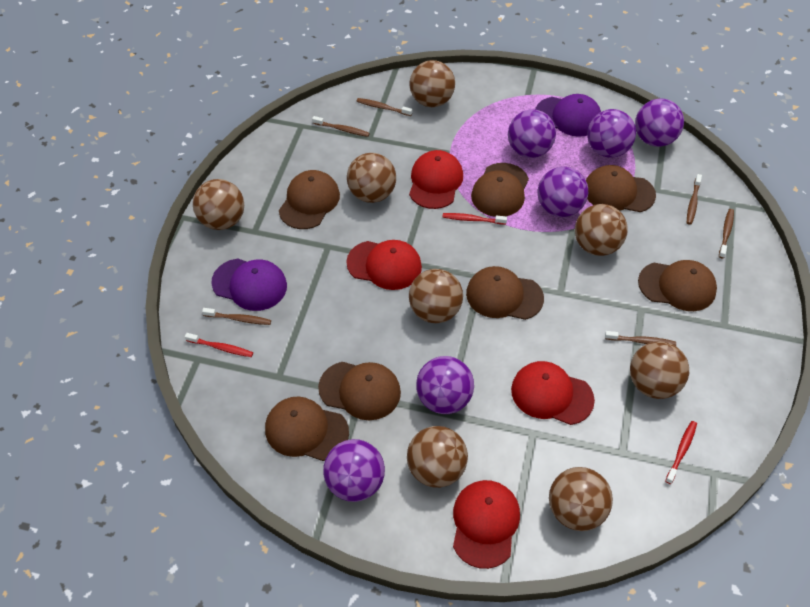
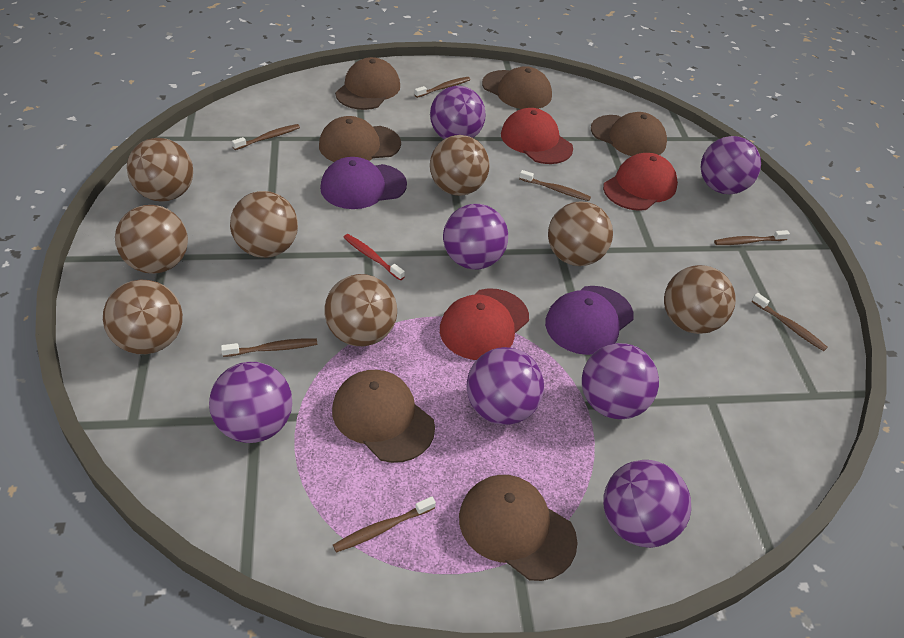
brown cap: [265,397,349,461] [279,170,340,229] [318,362,401,420] [466,266,544,320] [471,163,529,217] [586,165,656,212] [638,260,717,311] = 7 -> [319,116,401,162] [332,370,435,463] [335,57,400,110] [459,475,578,581] [482,66,552,109] [591,112,667,156] = 6
brown toothbrush: [202,308,271,325] [312,116,370,137] [357,98,412,116] [605,331,676,346] [687,174,702,225] [719,209,734,258] = 6 -> [221,338,317,357] [232,124,300,150] [333,496,436,553] [414,77,470,98] [519,170,591,201] [714,230,790,245] [751,293,828,351] = 7
purple ball: [323,439,385,502] [416,356,474,414] [508,109,556,158] [538,167,588,217] [587,109,636,158] [635,99,684,147] = 6 -> [209,362,292,443] [430,86,486,139] [443,204,508,270] [466,347,544,425] [582,343,659,420] [603,460,691,548] [701,136,761,195] = 7
red cap: [346,240,422,290] [409,150,463,209] [453,480,520,569] [511,361,595,425] = 4 -> [440,288,529,360] [501,108,573,164] [603,153,678,211] = 3
red toothbrush: [185,333,253,357] [442,213,507,225] [665,421,697,484] = 3 -> [343,234,405,280] = 1

